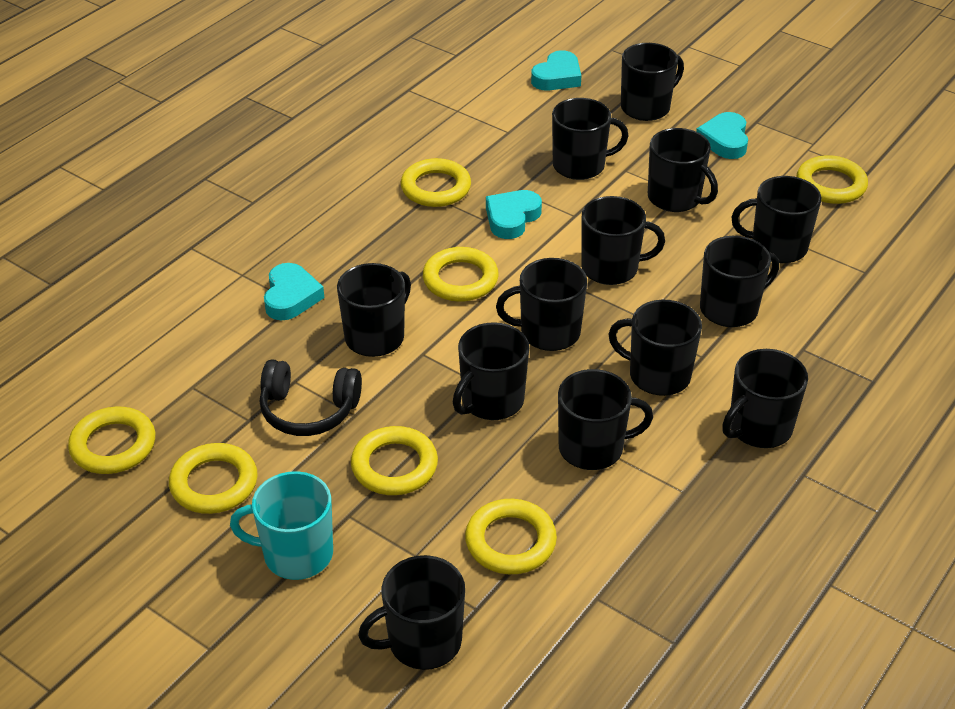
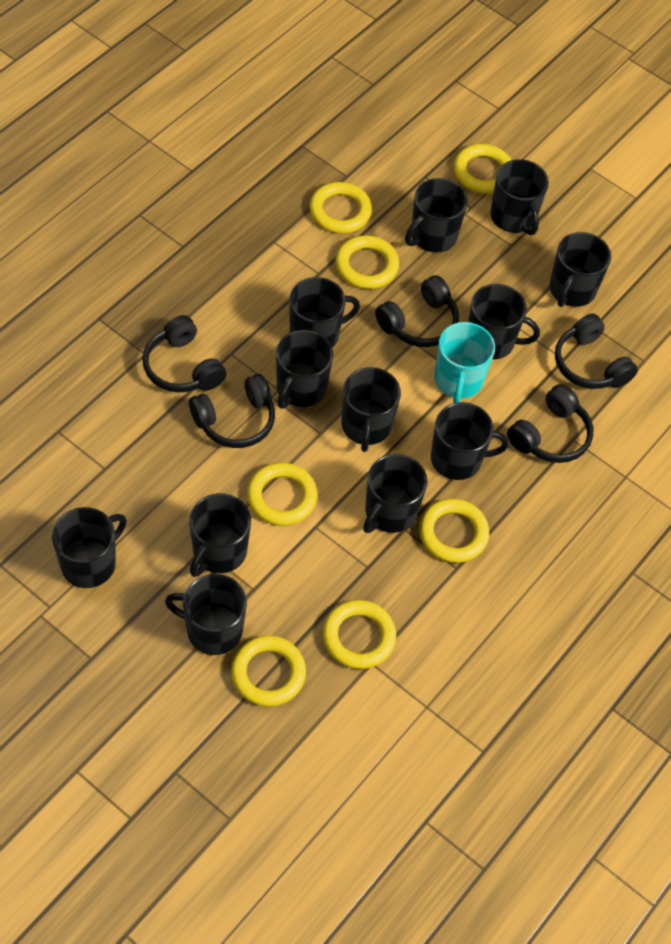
black headphones: [260,359,362,436] = 1 -> [142,315,226,393] [189,374,275,448] [375,275,459,347] [507,384,593,463] [555,314,638,389] = 5
black mug: [337,263,411,357] [358,555,465,670] [453,322,529,420] [496,258,587,351] [552,98,629,180] [558,369,653,470] [581,196,665,285] [608,300,702,396] [621,43,684,121] [648,128,718,212] [700,236,779,327] [722,349,808,448] [731,176,821,263] = 13 -> [52,507,127,588] [165,574,247,655] [189,493,251,577] [276,330,333,409] [289,277,360,348] [342,367,401,452] [363,454,427,533] [405,178,468,252] [431,402,509,480] [468,284,540,360] [490,159,549,235] [549,232,611,307] = 12
turquoise heart: [264,263,324,320] [486,190,542,239] [531,50,581,90] [696,112,748,159] = 4 -> none = 0

